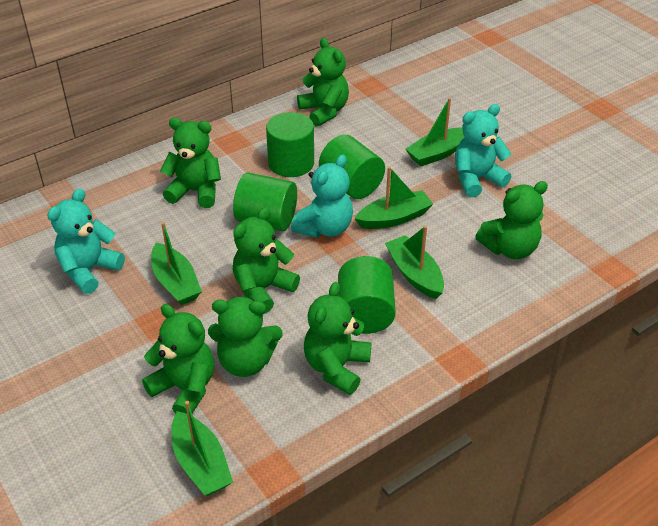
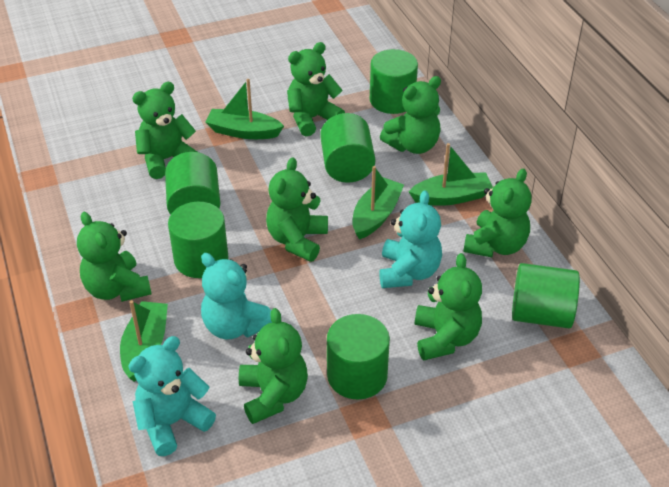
green boat: [151,222,202,305] [172,401,233,496] [354,166,433,229] [385,226,444,299] [406,98,465,166] = 5 -> [120,300,168,382] [206,79,284,139] [352,166,404,239] [408,143,493,206] = 4
green cylinder: [233,173,297,231] [266,112,314,177] [319,135,385,199] [338,256,396,334] = 4 -> [165,152,221,215] [168,202,228,278] [320,113,375,183] [327,314,390,400] [370,49,418,114] [512,263,580,328] = 6
green teddy bear: [142,304,214,414] [160,118,221,208] [208,297,283,377] [233,207,300,314] [297,38,349,127] [304,282,371,395] [475,181,548,259] = 7 -> [77,212,151,302] [132,82,197,179] [239,308,308,424] [266,157,328,262] [287,42,345,136] [380,76,441,154] [415,253,482,360] [463,168,532,257] = 8

